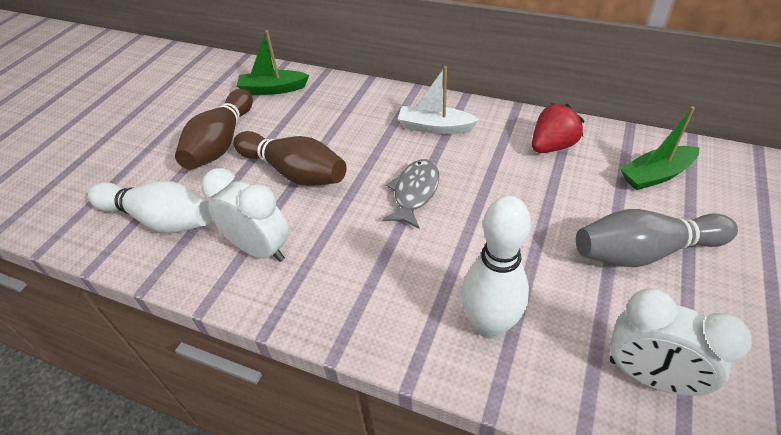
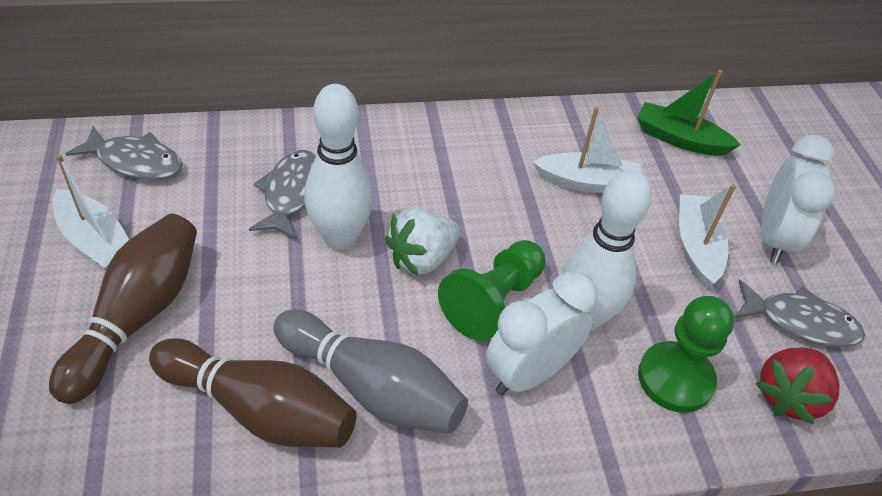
green boat: [237,30,309,95] [620,107,699,190] = 2 -> [637,70,741,156] = 1
green pawn: none = 0 -> [438,240,546,341] [638,296,734,413] = 2
grey fish: [382,159,439,229] = 1 -> [66,126,182,180] [249,150,316,240] [734,279,865,348] = 3
white boat: [398,66,479,134] = 1 -> [53,154,129,270] [533,107,641,193] [679,184,736,288] = 3
white strawberry: none = 0 -> [385,208,460,276] = 1

